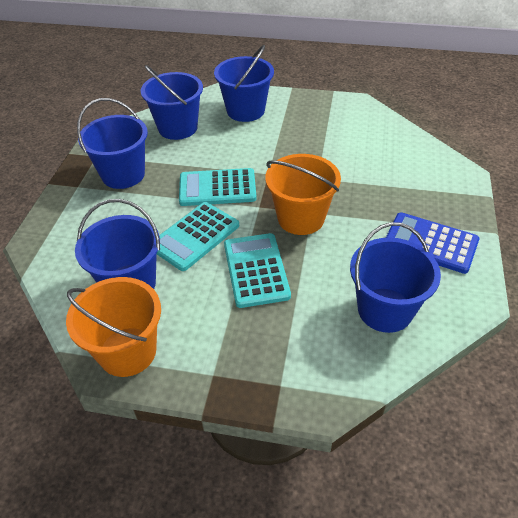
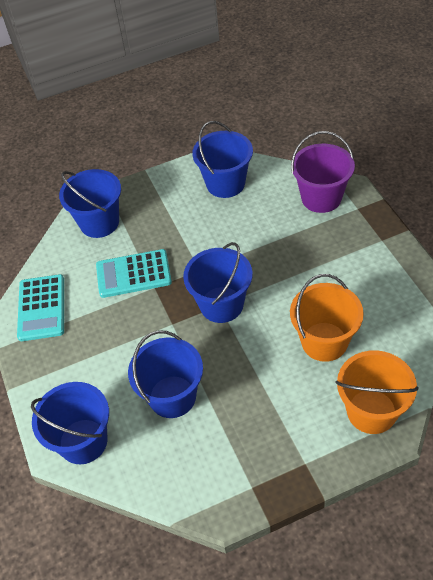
blue calculator: [386,212,479,274] = 1 -> none = 0
purple bucket: none = 0 -> [291,131,355,213] = 1
turquoise calculator: [157,202,239,271] [179,168,257,206] [224,233,291,308] = 3 -> [17,274,64,341] [96,249,172,298] = 2

